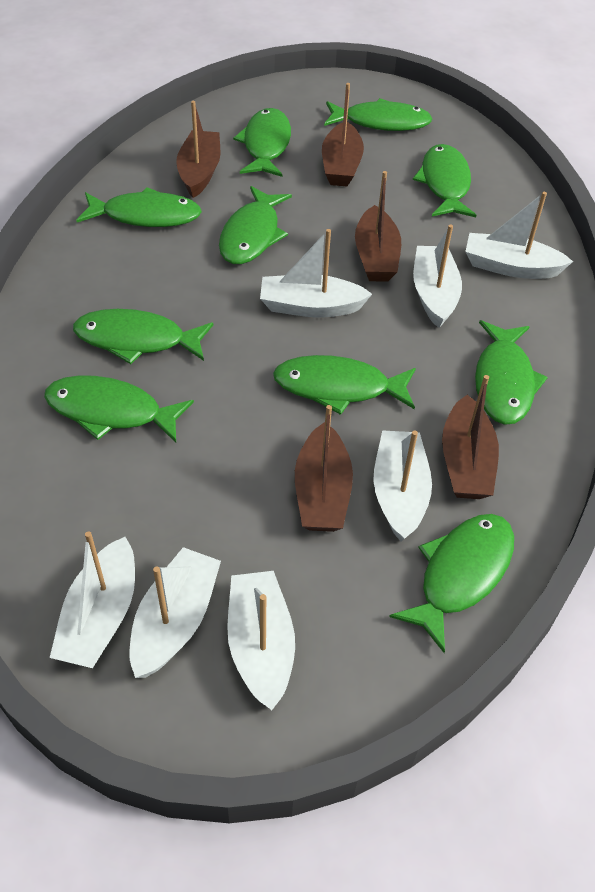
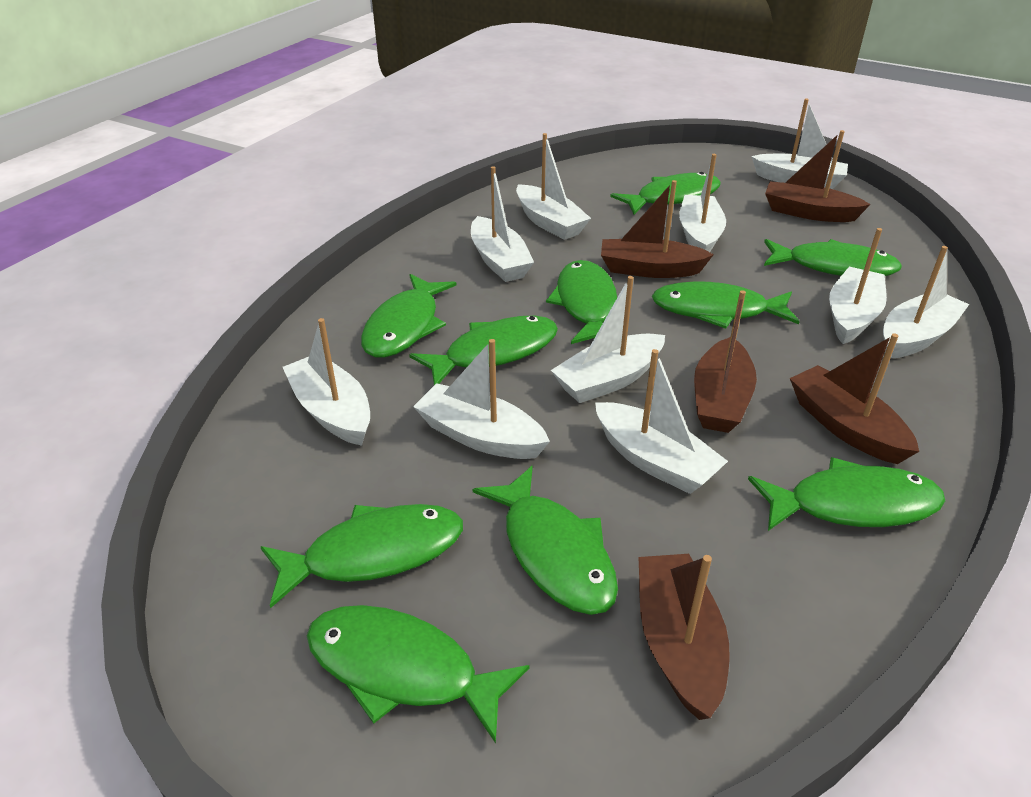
white boat: [50,531,135,668] [129,547,221,678] [227,571,295,710] [260,229,372,317] [373,430,432,542] [413,224,462,328] [465,192,573,279] = 7 -> [283,318,370,446] [413,339,550,459] [471,166,534,282] [516,133,591,240] [551,276,665,403] [595,349,728,494] [679,154,726,252] [751,99,848,189] [829,228,887,344] [883,246,969,358] = 10

